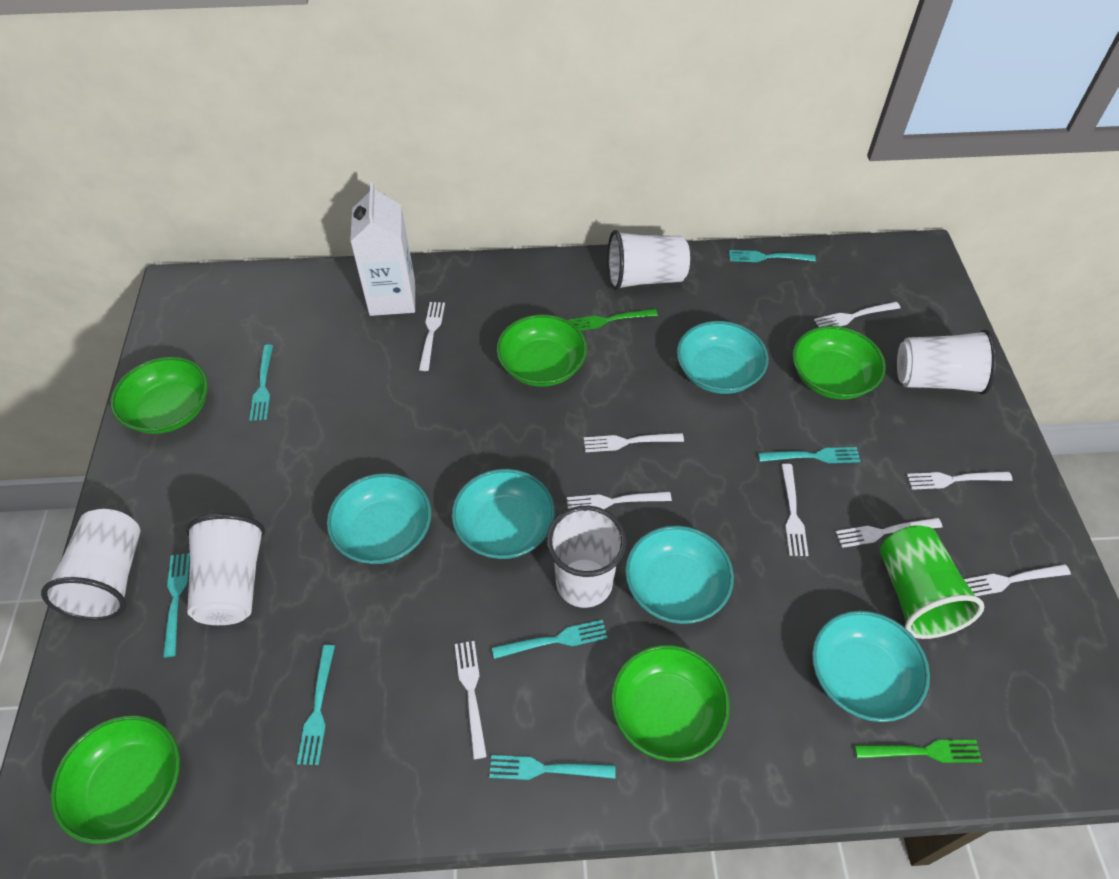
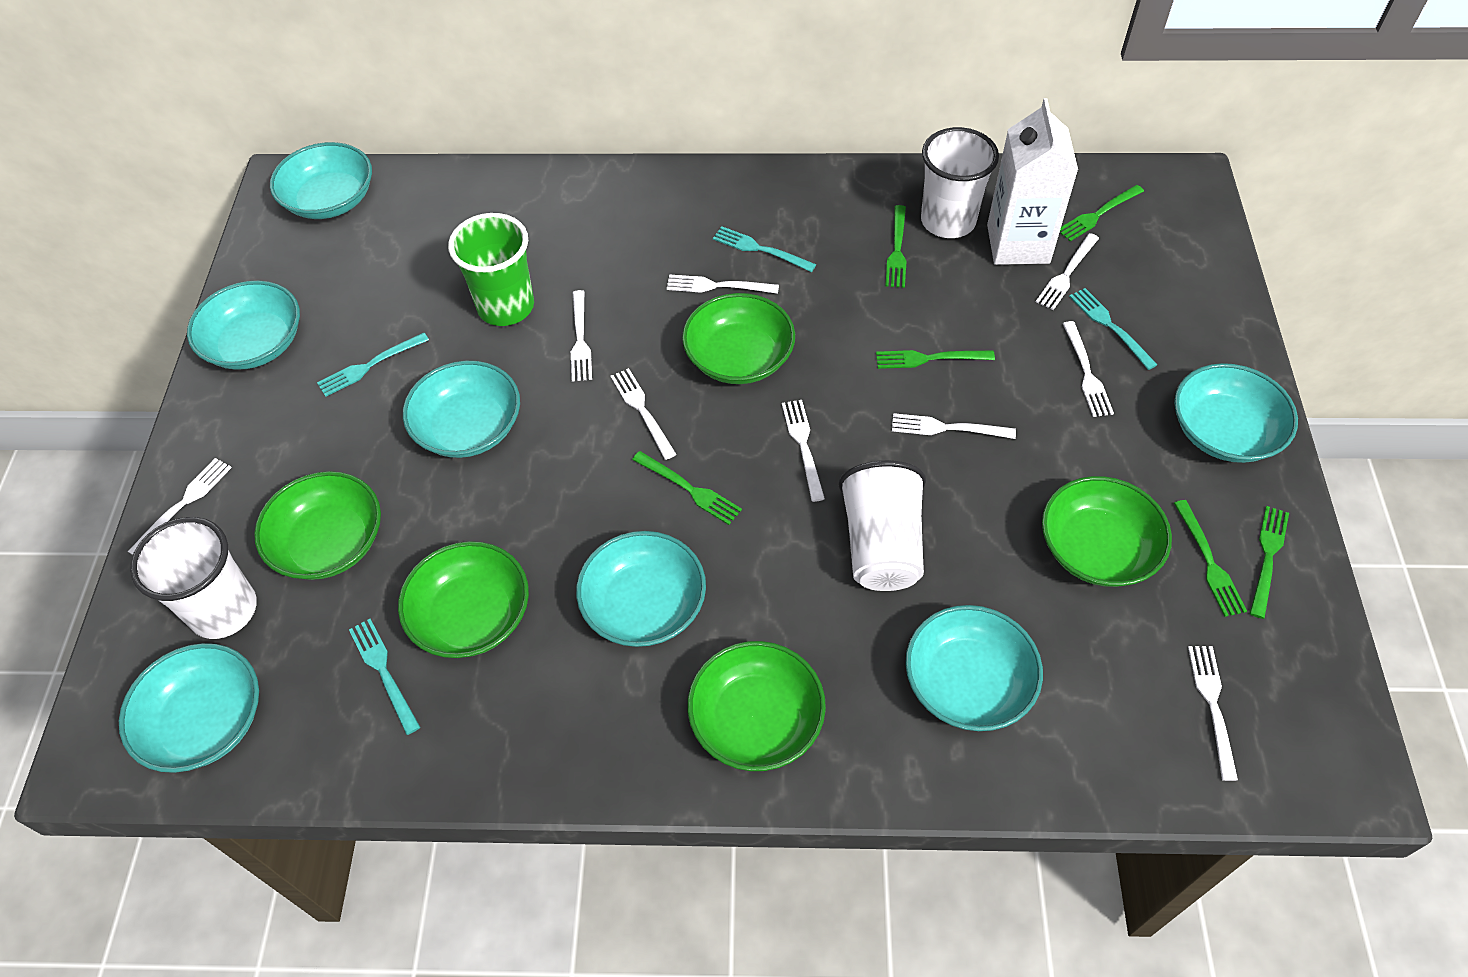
green fork: [568,309,658,331] [855,740,982,763] = 2 -> [632,451,742,525] [876,350,995,369] [885,205,907,288] [1060,185,1144,241] [1174,500,1247,617] [1250,506,1289,619] = 6
turquoise bowl: [327,473,432,564] [452,469,555,559] [625,525,734,624] [677,321,769,394] [812,611,930,722] = 5 -> [119,643,259,773] [187,281,300,370] [270,142,372,219] [403,361,520,458] [576,531,706,647] [905,605,1043,731] [1174,363,1298,463] = 7
turquoise fork: [163,553,190,658] [249,344,273,421] [297,645,335,765] [489,755,616,780] [492,620,608,659] [729,250,816,262] [758,447,861,463] = 7 -> [317,333,429,397] [349,619,420,735] [713,226,816,272] [1069,288,1158,370] = 4
white cup: [41,509,141,621] [186,513,265,625] [547,506,627,608] [607,230,690,291] [897,329,997,395] = 5 -> [130,517,257,639] [838,460,926,591] [921,127,999,238] = 3

